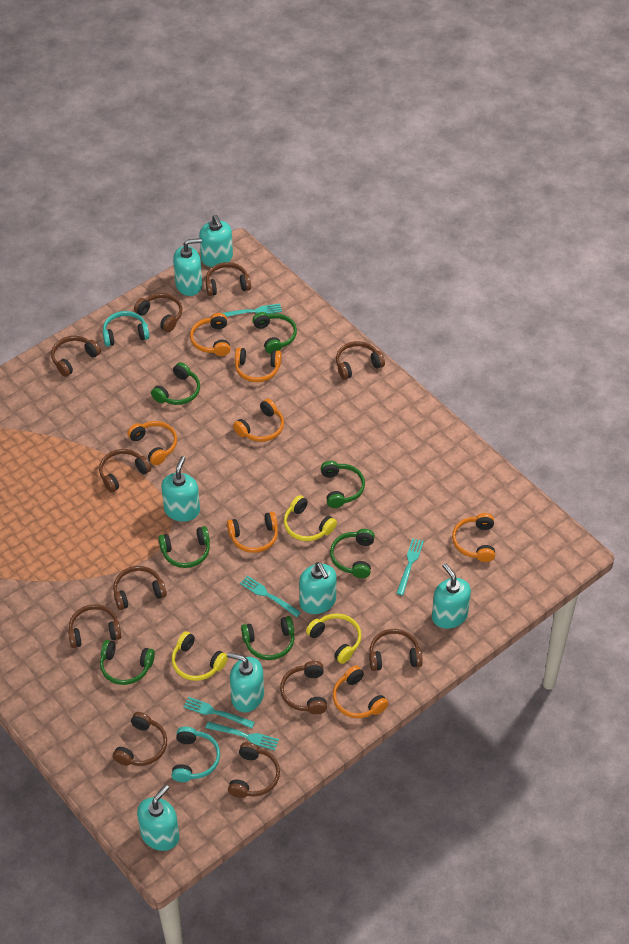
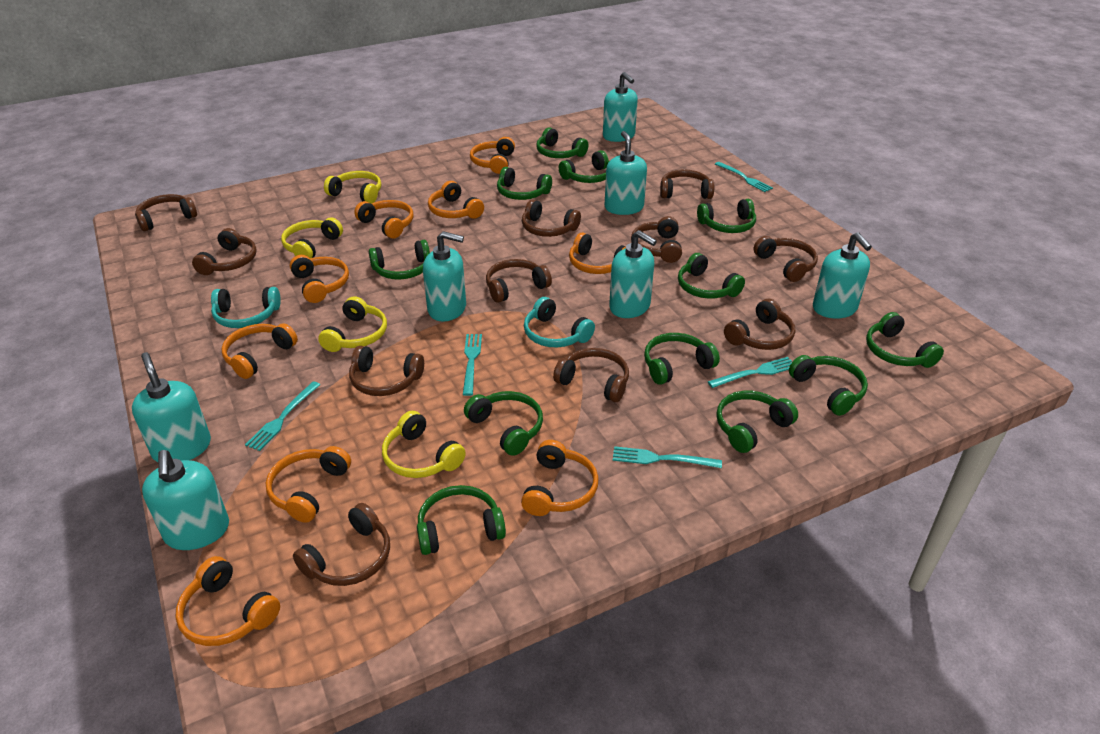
green headphones: [100,640,155,685] [151,362,200,405] [158,526,210,568] [241,616,294,660] [252,312,297,354] [321,461,365,508] [330,529,375,578] = 7 -> [369,240,430,280] [417,485,506,555] [464,391,543,456] [497,167,552,200] [536,127,589,158] [559,150,609,183] [644,333,720,385] [678,253,745,299] [697,199,756,233] [716,391,798,453] [789,355,868,416] [866,312,944,368] = 12
orange headphones: [127,421,177,465] [190,313,230,356] [227,512,278,553] [233,399,284,442] [235,348,282,382] [333,666,388,718] [452,513,495,562] = 7 -> [176,556,280,646] [221,323,298,379] [266,446,351,523] [290,255,349,303] [354,200,414,238] [428,181,484,219] [470,137,515,174] [521,440,598,516] [569,232,626,274] = 9
yellow headphones: [172,631,228,681] [284,495,337,541] [306,613,362,664] = 3 -> [281,217,343,258] [318,296,387,352] [324,171,381,204] [382,411,466,478] = 4

